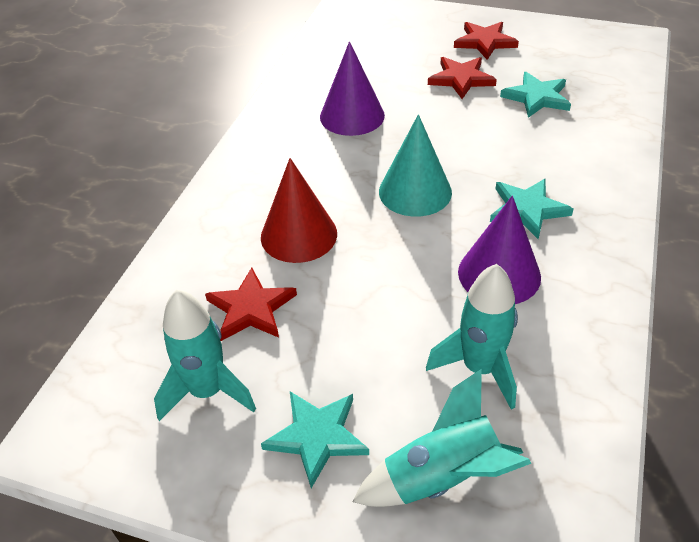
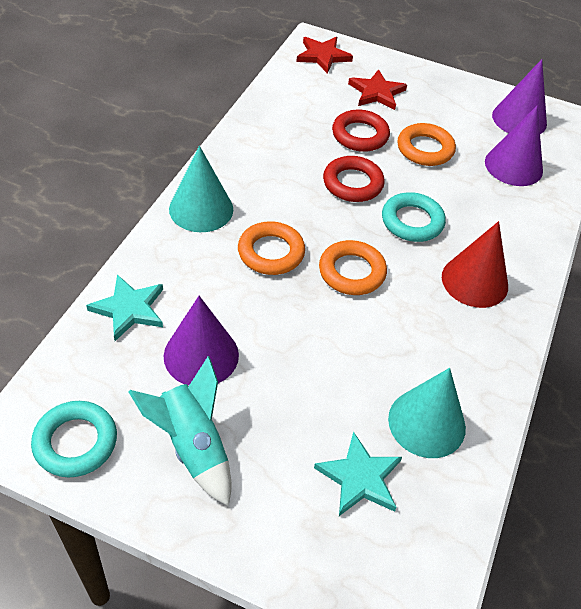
orange ring: none = 0 -> [238,221,305,275] [319,240,387,295] [397,123,456,166] = 3
purple cone: [320,41,385,136] [458,196,541,304] = 2 -> [164,296,239,386] [485,105,543,186] [492,59,547,134] = 3
red ring: none = 0 -> [323,156,385,202] [332,110,390,152] = 2
red star: [205,268,297,341] [428,57,497,99] [454,22,519,60] = 3 -> [296,37,353,74] [348,69,407,110] = 2
turquoise cone: [379,114,452,217] = 1 -> [169,146,233,232] [388,368,466,458] = 2
turquoise ring: none = 0 -> [31,401,117,477] [382,192,446,242] = 2
turquoise rocket: [154,290,256,421] [352,369,532,507] [426,264,518,410] = 3 -> [129,356,232,506] = 1
turquoise star: [261,391,369,488] [490,179,574,239] [500,72,571,118] = 3 -> [86,275,163,341] [314,431,402,516] = 2

